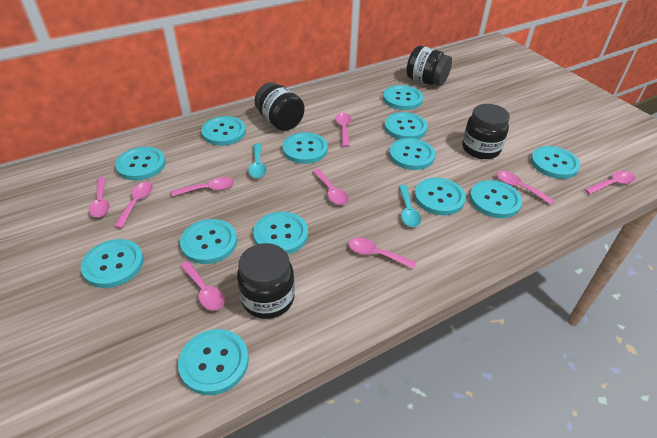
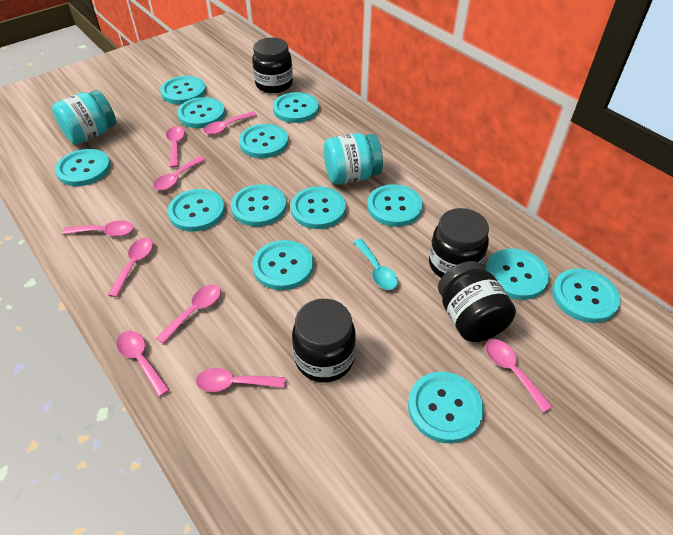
turquoise jar: none = 0 -> [52,90,116,144] [324,133,383,185] = 2
turquoise spoon: [248,143,267,178] [399,185,421,227] = 2 -> [354,239,398,290] = 1

